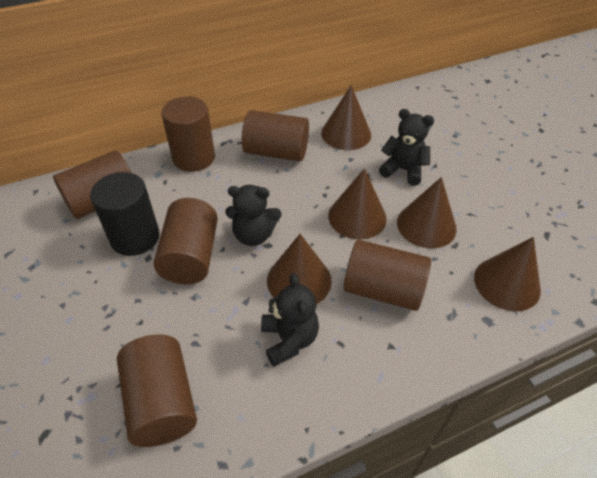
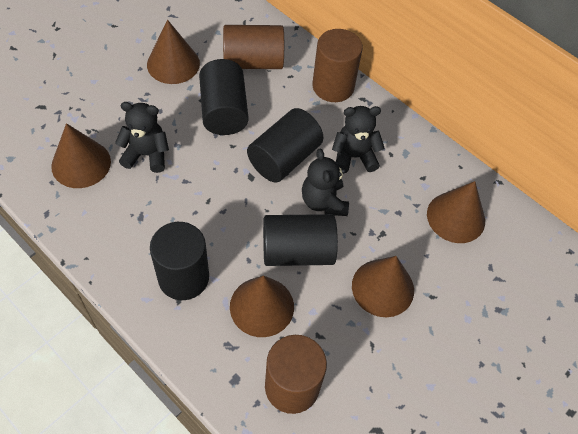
black cylinder: [90,172,160,256] = 1 -> [150,222,209,300] [199,59,249,135] [247,108,323,183] [263,214,338,266] = 4
brown cylinder: [53,150,132,219] [117,334,197,447] [154,198,218,284] [161,97,215,172] [242,110,309,161] [344,240,431,311] = 6 -> [223,25,284,69] [265,335,327,414] [313,29,363,102] = 3

